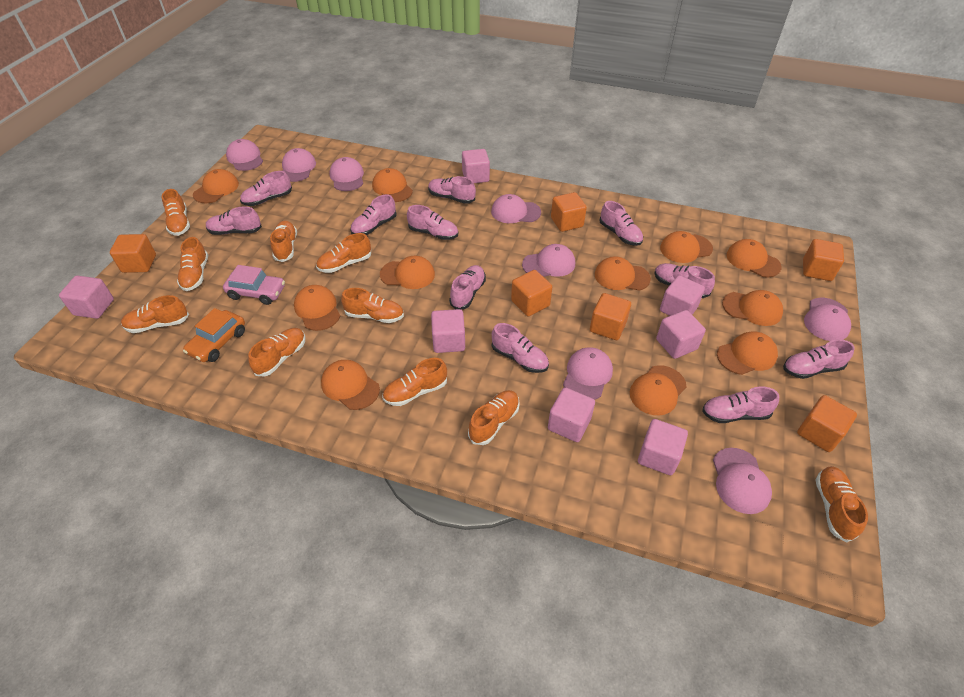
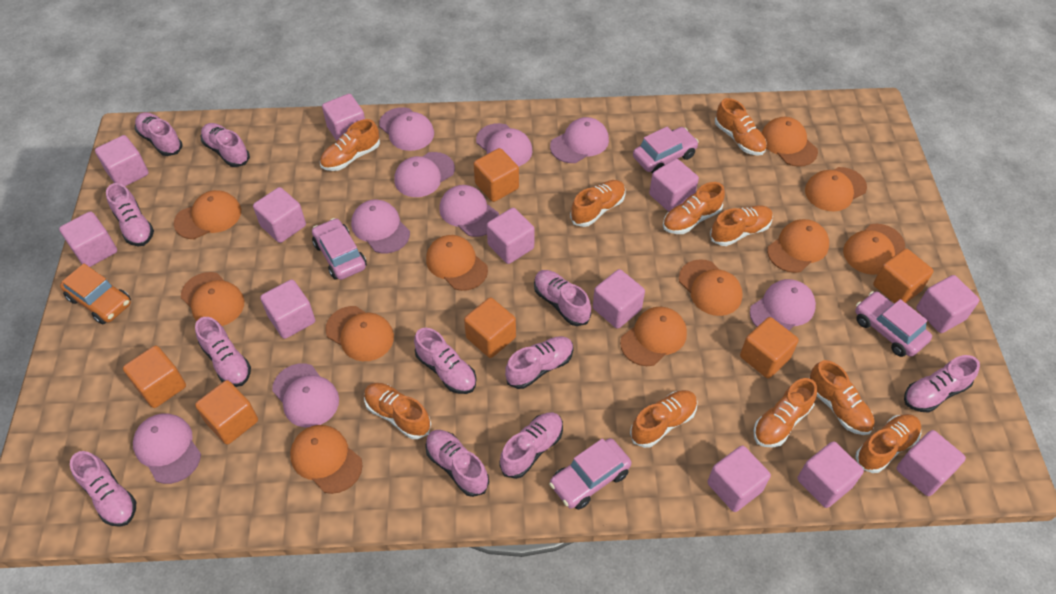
pink cap: [226,139,263,171] [282,148,316,182] [330,157,364,191] [491,194,541,223] [522,244,575,277] [563,347,613,400] [713,448,772,514] [804,298,851,341] = 8 -> [133,414,201,484] [272,363,339,428] [351,200,410,253] [379,107,434,151] [394,152,455,197] [439,185,499,237] [476,123,532,167] [550,117,609,163] [750,279,816,330] = 9
pink car: [223,265,285,305] = 1 -> [312,218,367,280] [549,438,631,510] [633,127,699,173] [855,291,932,357] = 4
pink cube: [59,275,114,319] [431,309,465,353] [462,149,490,183] [548,387,595,442] [638,419,688,475] [656,310,706,359] [660,275,705,316] = 7 -> [59,211,117,267] [95,135,149,186] [253,187,306,243] [260,279,315,339] [322,94,365,141] [487,208,535,264] [593,269,645,329] [649,159,699,212] [707,445,771,512] [797,441,864,508] [896,430,966,496] [916,275,979,333] = 12

